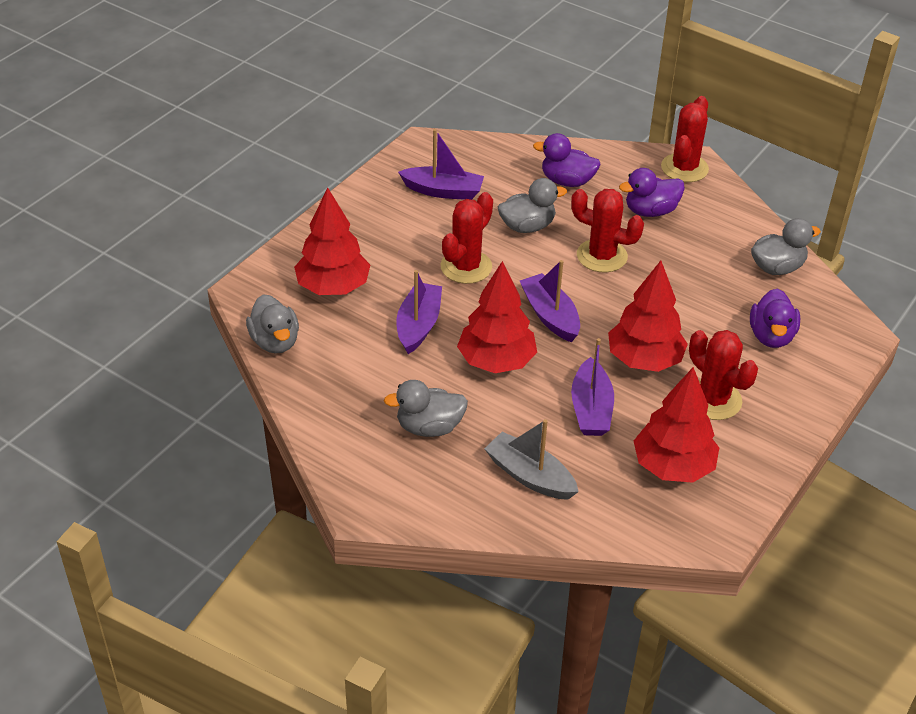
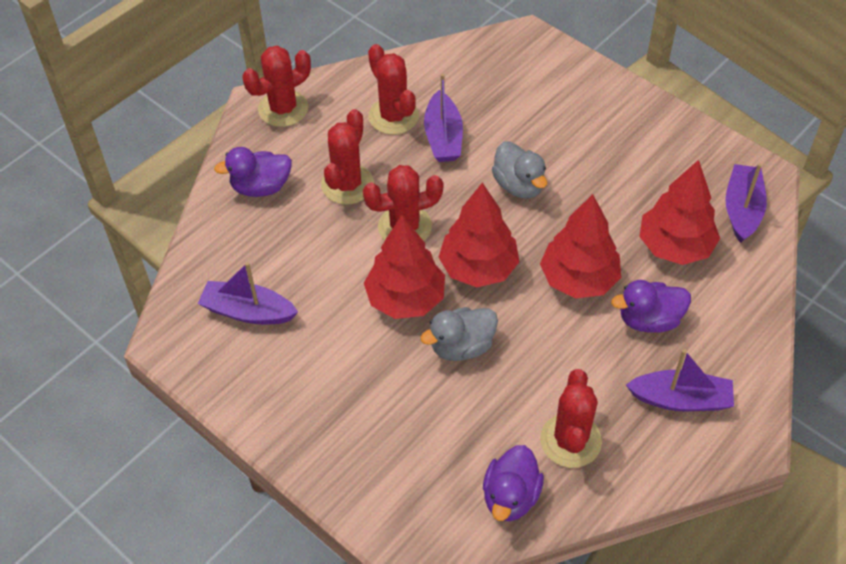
grey boat: [484,419,579,500] = 1 -> none = 0
grey duck: [246,294,299,353] [384,380,468,437] [498,178,567,233] [751,218,821,275] = 4 -> [420,307,498,361] [492,141,547,198] = 2
red cactus: [441,192,493,284] [571,189,644,273] [661,96,709,182] [689,330,758,420] = 4 -> [242,46,311,127] [321,109,374,205] [363,165,443,241] [368,44,419,135] [540,369,602,468] = 5

